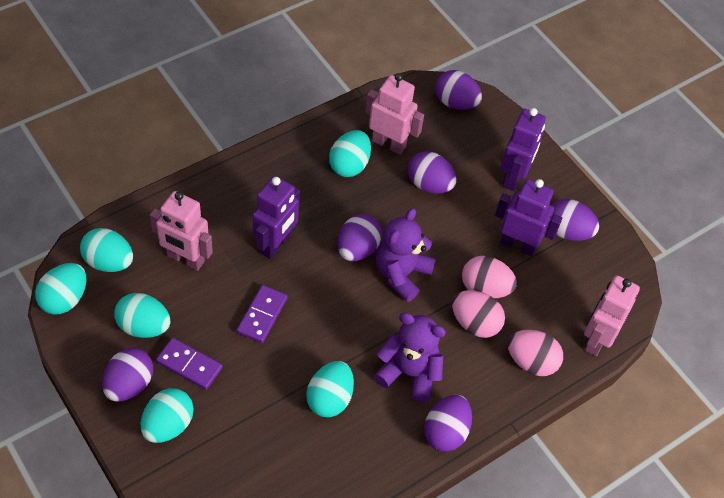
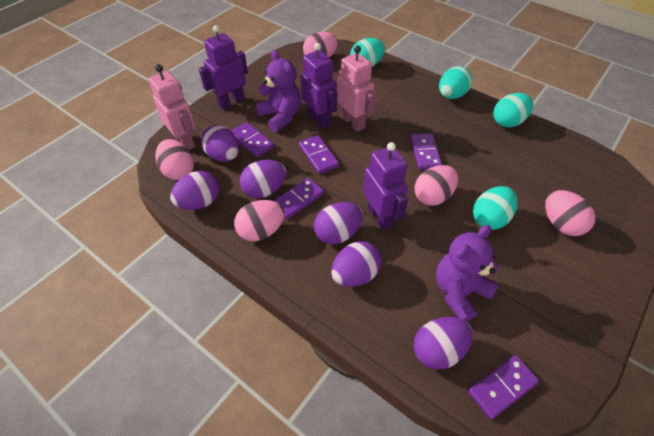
pink egg: [452,290,505,338] [462,256,517,298] [508,330,563,376] = 3 -> [156,139,194,180] [234,200,285,241] [303,32,338,57] [415,165,458,206] [545,190,596,236] = 5
pink robot: [150,191,213,271] [365,73,424,155] [584,275,640,356] = 3 -> [149,64,196,150] [337,45,376,132] = 2
purple domino: [156,338,223,390] [237,285,288,343] = 2 -> [231,122,274,157] [274,178,324,220] [299,135,339,174] [410,134,442,170] [468,355,539,420] = 5
turquoise egg: [35,263,87,315] [80,228,133,272] [114,293,170,338] [141,388,194,443] [306,361,354,417] [329,130,371,177] = 6 -> [350,38,385,67] [439,66,472,99] [473,186,518,230] [494,93,533,127] = 4

